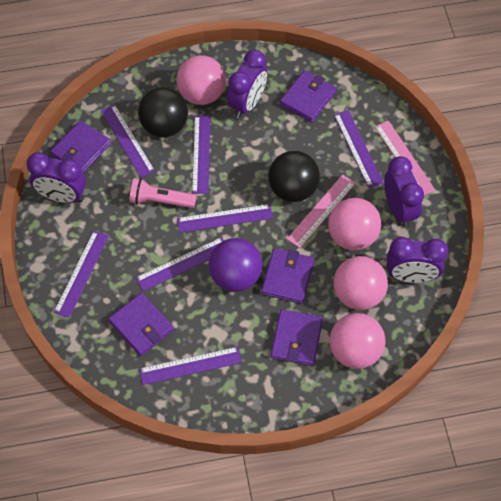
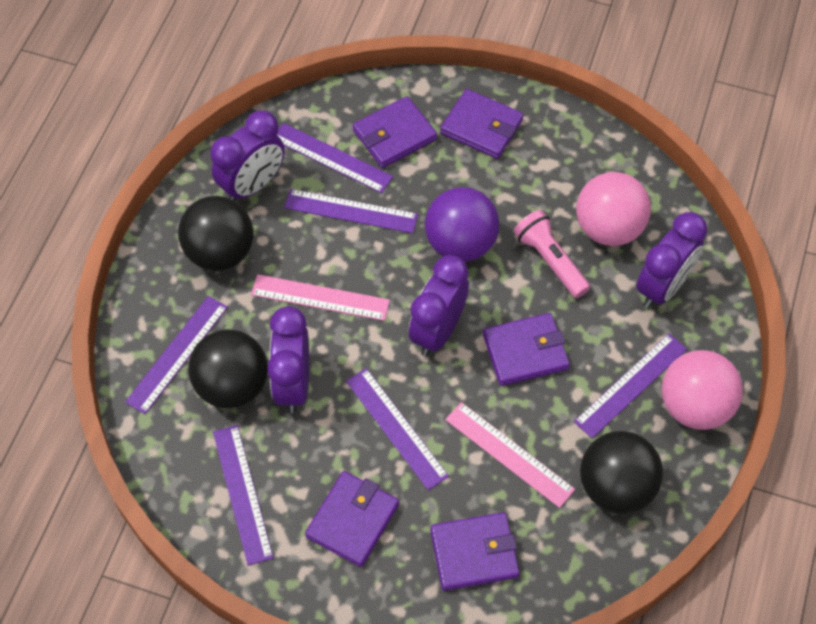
black ball: [138,87,188,137] [268,151,320,202] = 2 -> [178,196,253,271] [188,329,268,408] [580,431,663,514] = 3
pink ball: [177,55,225,105] [328,198,381,250] [330,313,385,369] [334,256,388,310] = 4 -> [576,172,651,246] [662,350,743,430] = 2
purple ruler: [54,231,109,318] [101,104,155,178] [136,237,224,291] [139,347,242,385] [177,204,273,233] [192,116,211,194] [334,110,383,188] = 7 -> [125,296,228,414] [213,425,274,566] [277,123,393,193] [284,189,418,234] [346,368,449,490] [574,334,687,438] = 6

